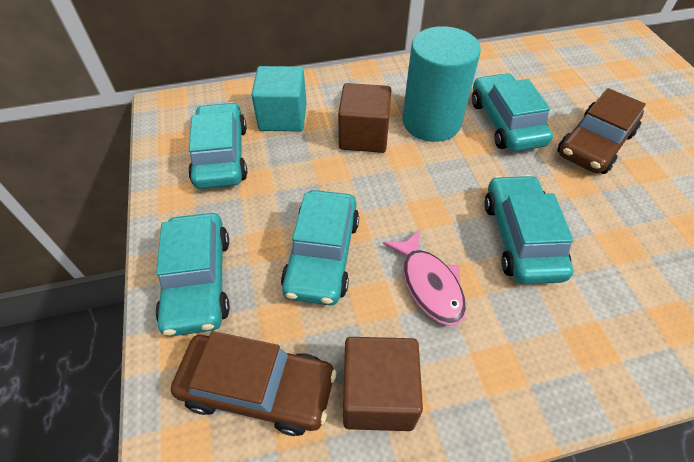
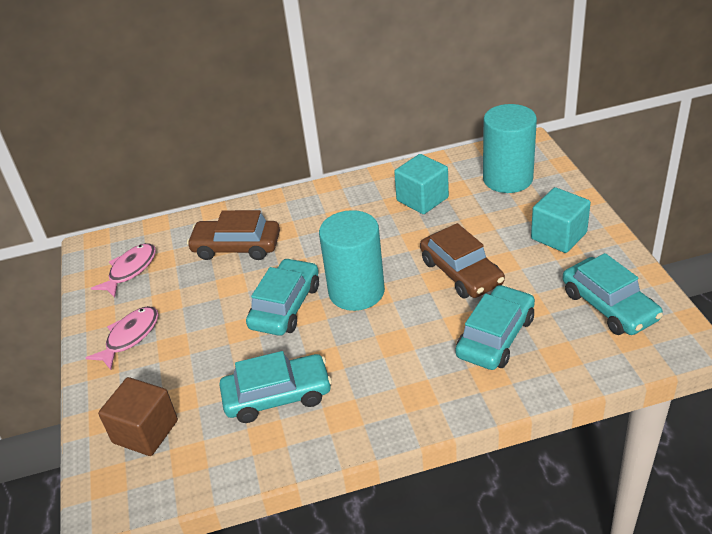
brown cube: [338,83,391,153] [343,337,423,431] = 2 -> [98,377,178,456] = 1
pink fish: [383,229,466,326] = 1 -> [86,306,158,370] [91,243,156,298] = 2
turquoise car: [155,213,230,337] [188,102,247,189] [281,190,359,305] [472,73,553,152] [484,175,574,284] = 5 -> [220,351,332,423] [246,258,319,336] [455,285,535,370] [563,253,663,335] = 4
turquoise cube: [251,66,307,132] = 1 -> [394,154,449,214] [531,187,591,253] = 2
turquoise cylinder: [402,26,481,142] = 1 -> [319,210,385,311] [483,104,537,193] = 2

